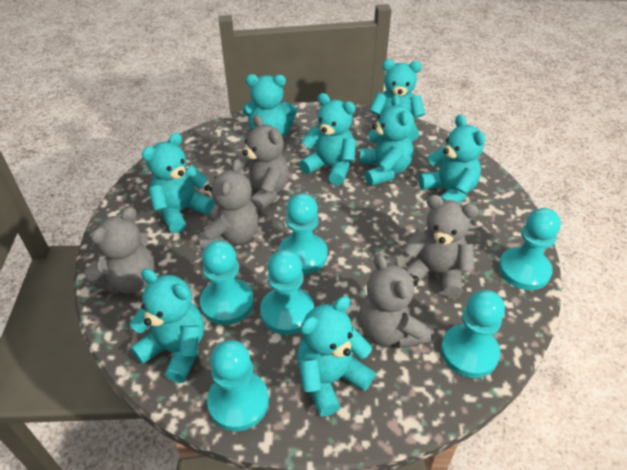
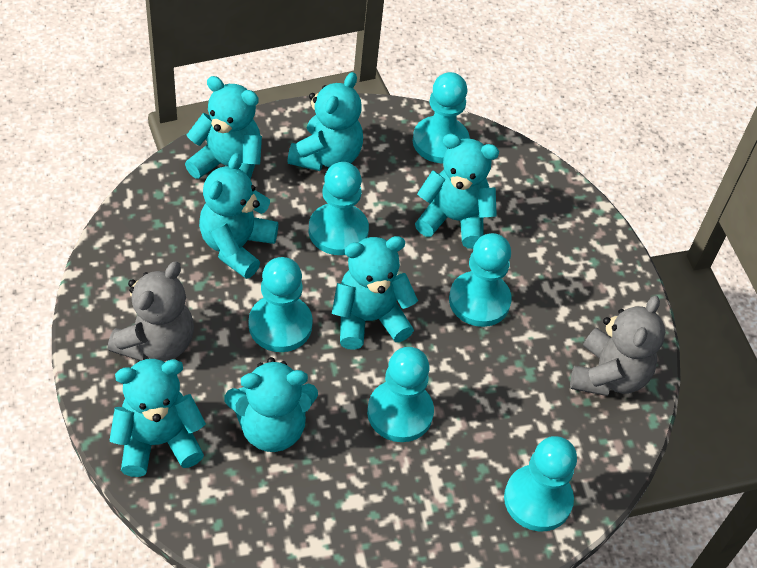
grey teddy bear: [85,207,155,294] [199,159,259,250] [237,115,289,213] [359,254,431,348] [403,195,479,298] = 5 -> [108,261,194,361] [570,296,665,396] = 2
turquoise teddy bear: [129,268,204,383] [142,133,215,233] [242,74,297,137] [297,296,376,417] [299,93,356,186] [360,95,414,186] [370,59,425,141] [418,115,485,203] = 8 -> [110,359,206,477] [185,76,262,180] [199,153,278,279] [224,357,318,452] [287,72,363,171] [332,236,418,350] [415,133,499,249] = 7

